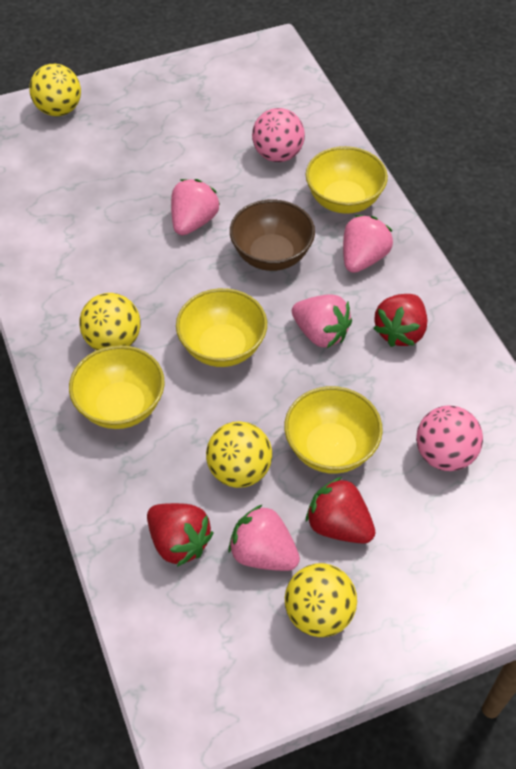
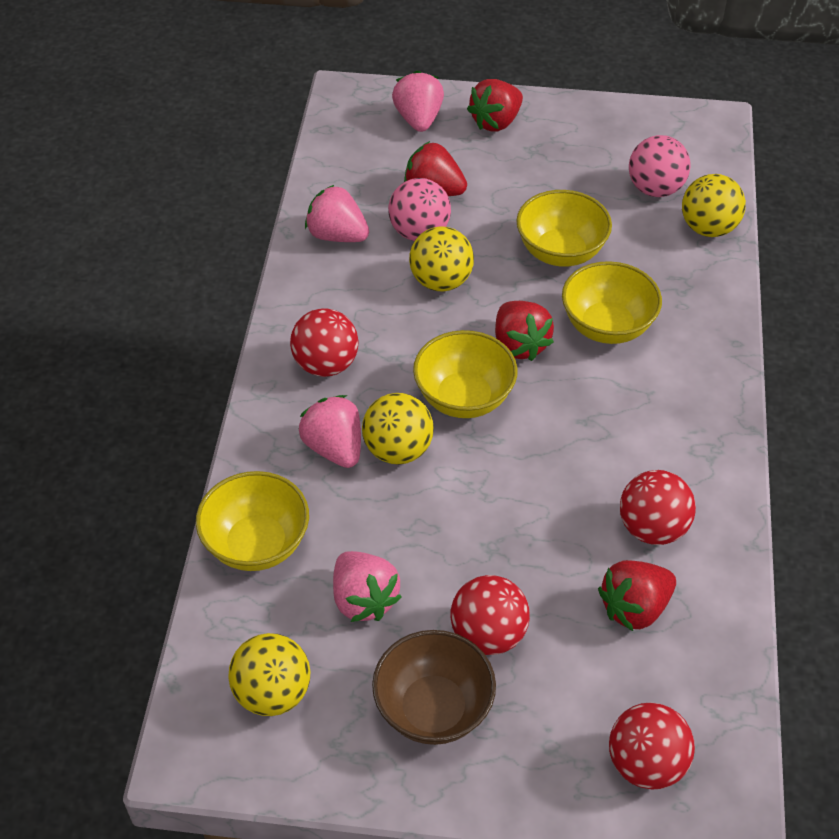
red ball: none = 0 -> [290,308,359,377] [450,575,530,655] [609,702,695,790] [620,470,696,545] = 4
red strawberry: [147,503,214,567] [306,477,375,544] [373,294,427,347] = 3 -> [404,141,467,196] [467,79,523,131] [495,301,554,361] [598,560,676,631] = 4

